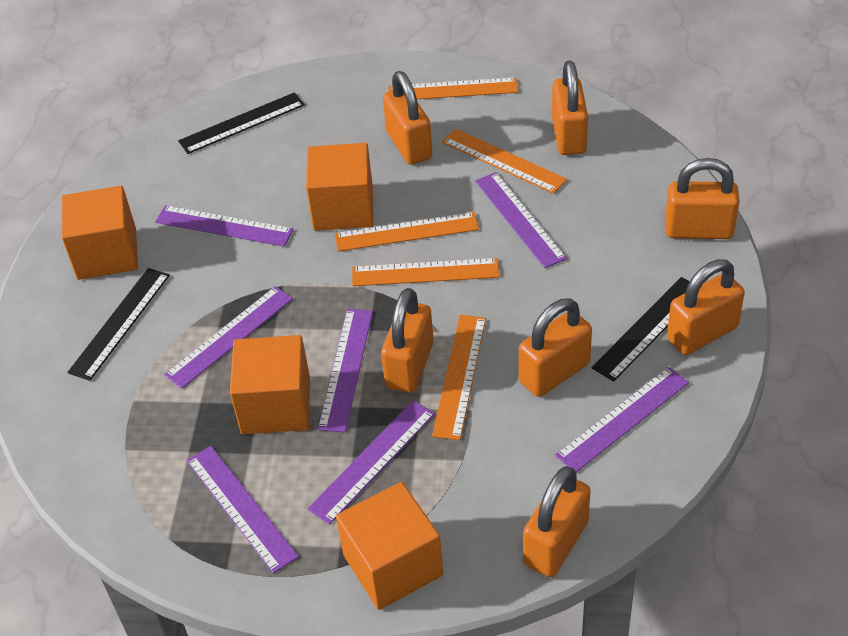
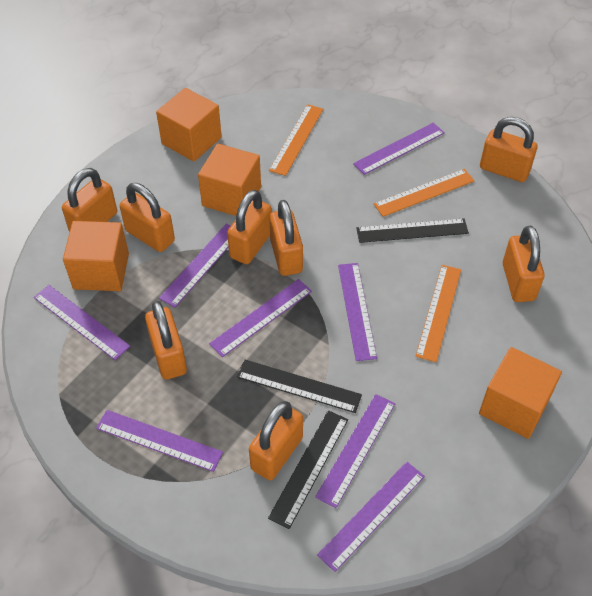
orange padlock: [381,288,434,393] [383,71,432,165] [519,298,592,397] [523,466,591,577] [552,60,588,155] [665,158,740,239] [667,259,745,355] = 7 -> [62,168,117,232] [120,183,175,252] [145,301,187,380] [227,190,272,264] [249,401,303,480] [269,200,303,276] [480,117,537,182] [503,226,544,302] = 8
orange ruler: [335,212,479,252] [352,258,500,286] [388,77,518,99] [432,315,486,440] [442,129,567,194] = 5 -> [269,104,323,176] [374,169,475,217] [416,265,461,362] = 3
purple ruler: [155,205,293,247] [164,286,293,389] [187,446,299,573] [308,400,435,525] [318,309,373,432] [475,172,567,268] [555,367,689,473] = 7 -> [34,285,130,360] [96,410,223,472] [159,224,230,307] [209,279,312,357] [315,394,395,508] [317,462,425,572] [338,263,377,361] [353,123,445,175] = 8

